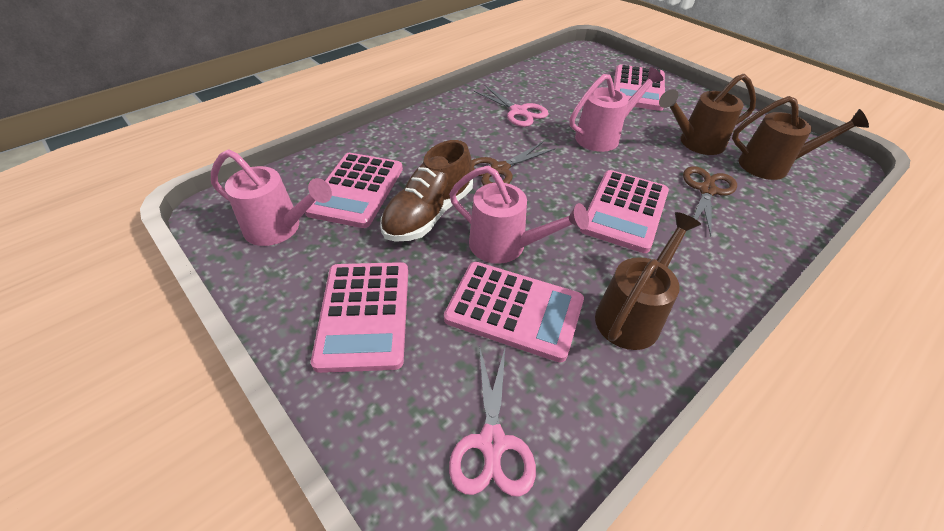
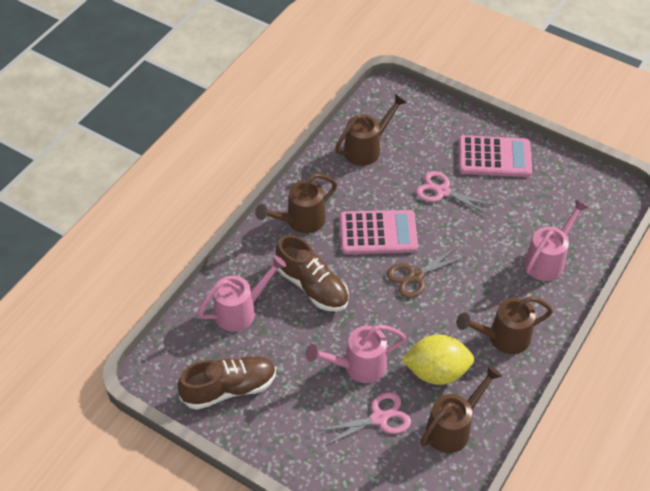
brown scissors: [471,142,555,186] [683,166,737,236] = 2 -> [387,247,466,298] = 1
brown shoe: [381,140,473,242] = 1 -> [178,356,276,410] [276,235,349,312] = 2
brown watering can: [595,212,701,350] [659,74,756,155] [732,96,869,180] = 3 -> [255,174,337,233] [335,94,407,166] [420,365,502,453] [457,296,553,354] = 4
pink calculator: [305,153,403,228] [311,262,408,373] [444,262,584,363] [580,170,669,253] [613,64,665,111] = 5 -> [340,210,418,254] [459,135,532,177] = 2
yellow lemon: none = 0 -> [402,335,474,385] = 1

